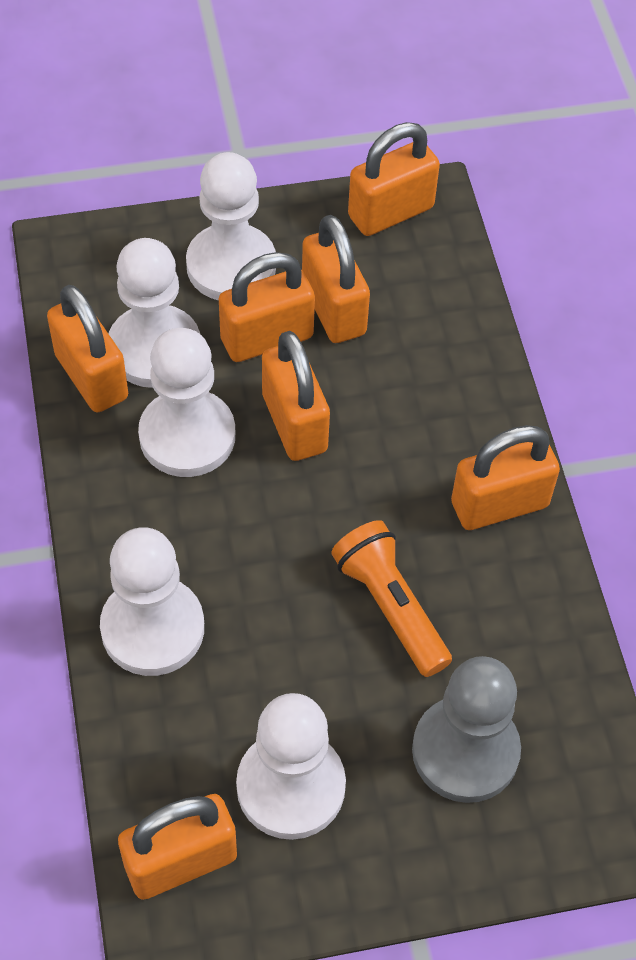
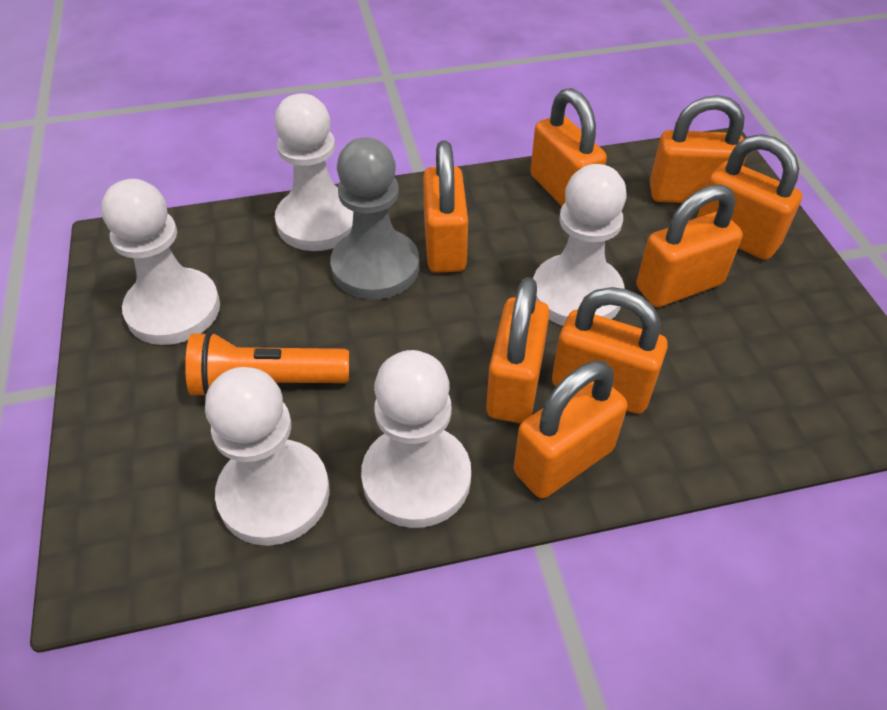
orange padlock: [47,285,128,412] [118,794,237,900] [219,252,315,362] [262,331,330,461] [302,215,370,343] [348,122,440,236] [451,425,560,530] = 7 -> [423,140,468,273] [486,277,550,423] [514,361,627,498] [530,88,607,206] [552,287,668,414] [636,185,743,307] [650,95,747,203] [697,134,802,260] = 8

